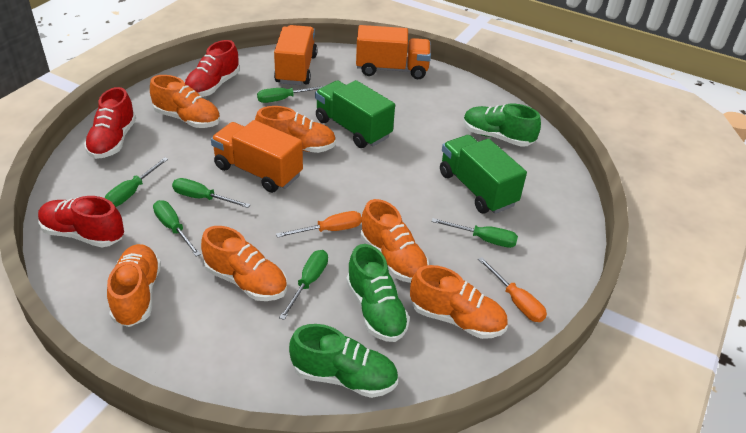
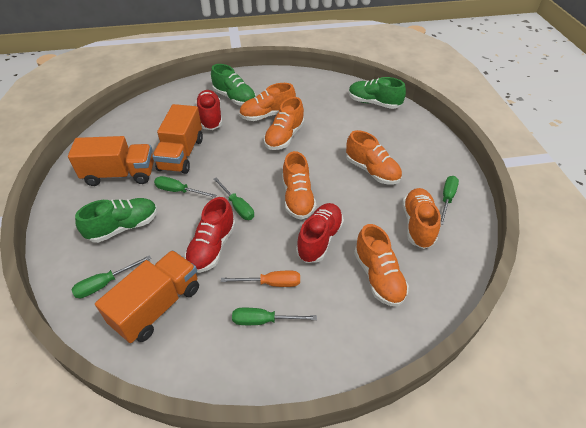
green screwdriver: [105,157,168,207] [153,200,201,256] [172,178,250,208] [257,85,326,103] [279,250,328,320] [432,218,518,248] = 6 -> [71,255,151,298] [154,176,216,198] [213,177,254,220] [232,308,317,325] [441,176,459,225] = 5
green truck: [315,80,395,148] [440,135,527,214] = 2 -> none = 0
orange screwdriver: [276,211,362,238] [478,257,547,322] = 2 -> [221,271,300,287] = 1

